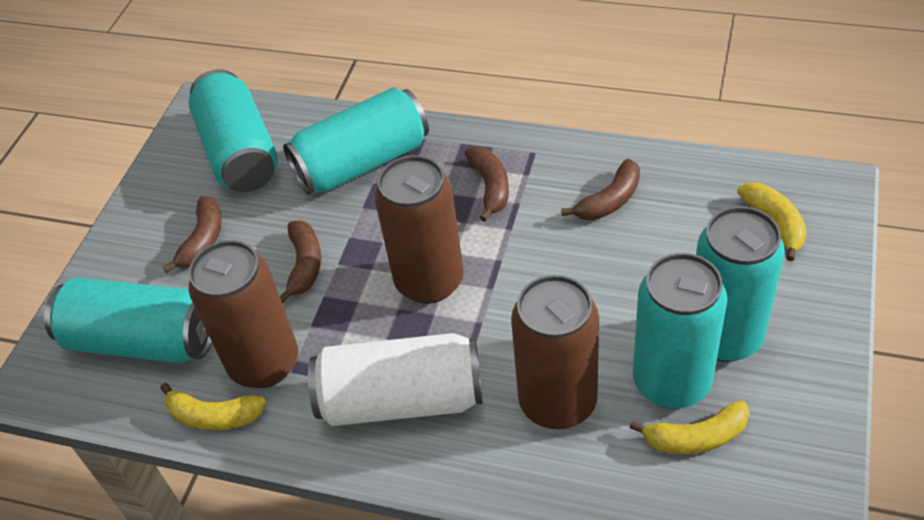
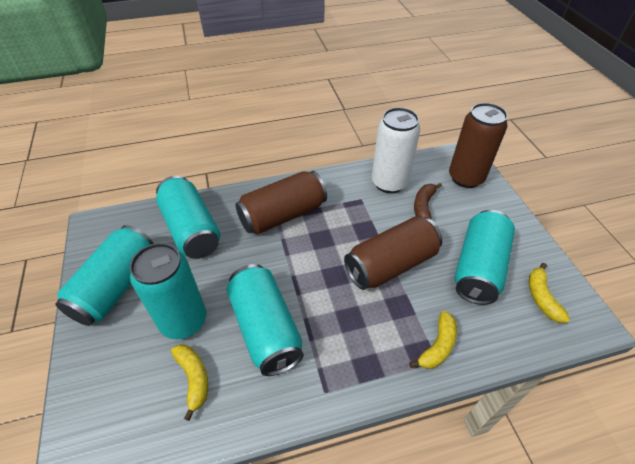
brown banana: [162,196,222,273] [280,220,321,304] [465,147,509,222] [561,159,640,220] = 4 -> [414,183,442,219] = 1

